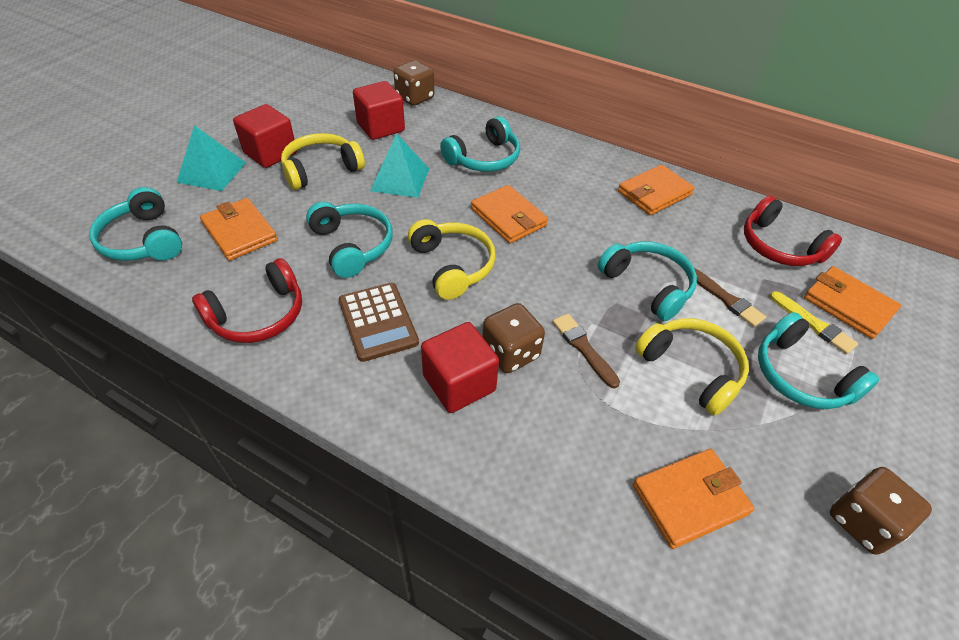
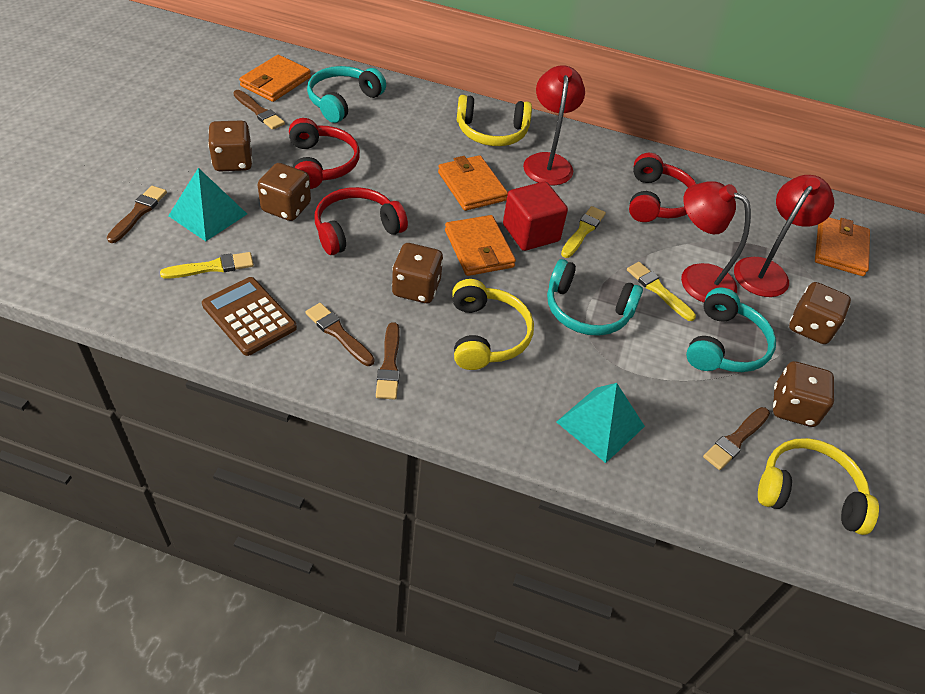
brown brush: [553,314,620,389] [694,268,766,327] = 2 -> [107,186,167,243] [233,90,285,130] [305,303,375,366] [376,322,400,399] [703,407,770,470] = 5
brown dice: [394,60,434,106] [482,303,545,373] [830,467,932,555] = 3 -> [208,120,253,172] [258,163,311,221] [392,243,443,303] [773,361,834,427] [789,282,851,344] = 5
orange wallet: [200,198,278,261] [471,185,548,243] [618,165,695,215] [633,449,755,549] [804,266,901,339] = 5 -> [239,55,311,102] [438,155,508,211] [445,215,516,276] [815,217,870,276] = 4
red cube: [233,104,297,168] [353,81,405,140] [421,322,499,413] = 3 -> [503,182,568,251] = 1
red headphones: [192,258,302,343] [744,195,842,266] = 2 -> [289,118,360,189] [314,187,408,255] [629,153,696,222] = 3
red lamp: none = 0 -> [523,65,585,185] [681,181,751,303] [734,175,834,297] = 3
turquoise headphones: [89,187,182,261] [306,202,393,278] [440,116,520,172] [598,241,697,321] [758,312,879,409] = 5 -> [307,66,386,123] [547,259,643,336] [686,287,776,372] = 3
yellow brush: [770,291,858,354] = 1 -> [160,252,254,279] [561,206,606,258] [627,262,696,321] = 3

